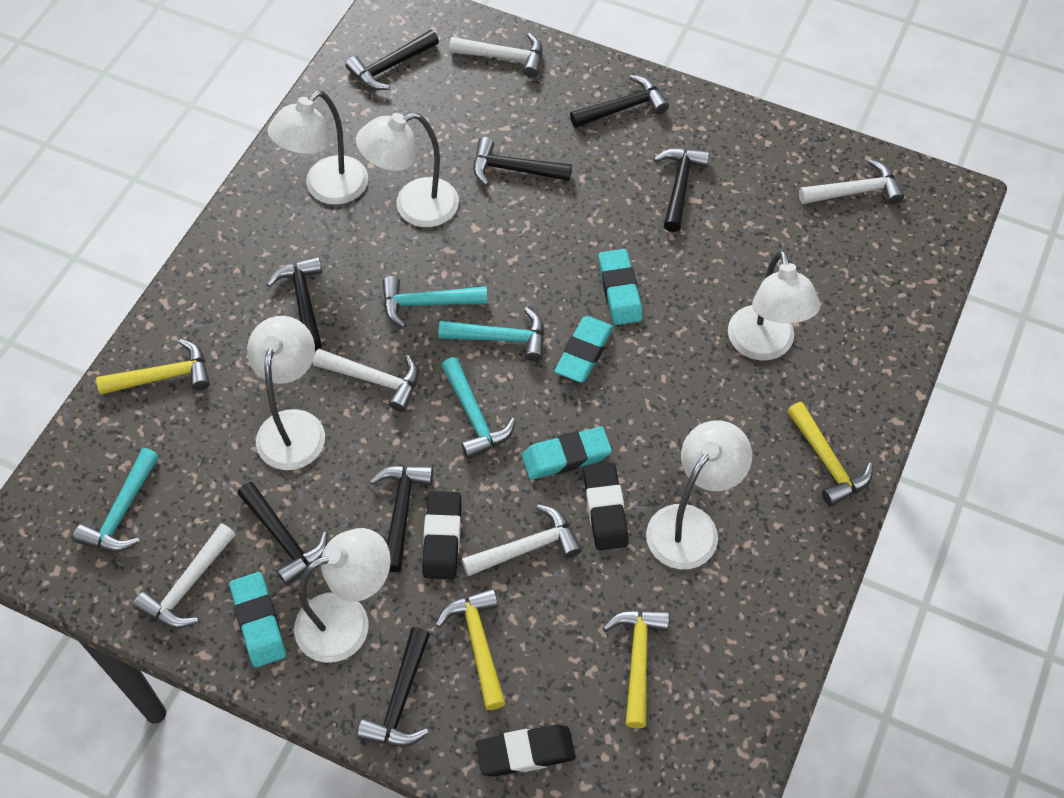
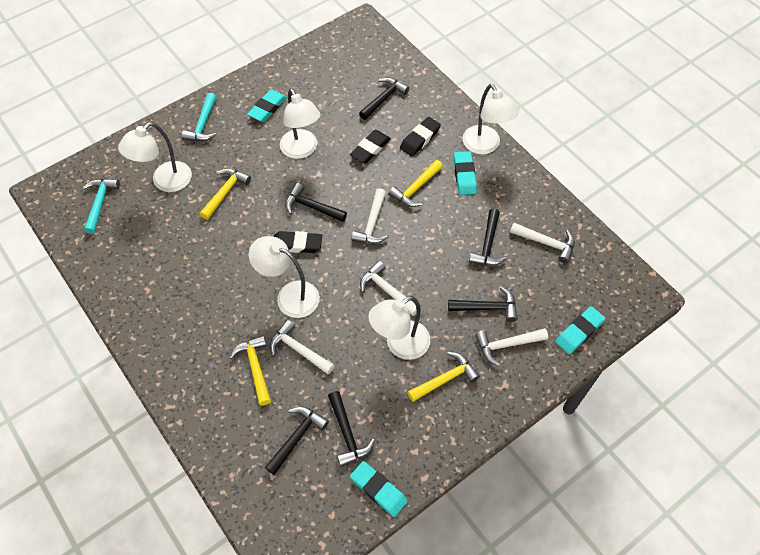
black hammer: [238,482,327,586] [266,256,322,351] [346,30,439,90] [357,627,430,747] [369,466,433,572] [474,137,572,186] [570,75,669,128] [654,148,710,232] = 8 -> [265,406,329,475] [285,183,347,222] [328,391,375,467] [359,77,410,120] [448,287,518,322] [469,209,507,265] = 6
turquoise hammer: [73,448,159,552] [382,276,487,328] [438,307,544,362] [441,357,516,459] = 4 -> [83,179,120,234] [182,93,217,141] = 2
white lamp: [247,316,325,470] [268,90,368,205] [294,528,391,663] [356,112,459,227] [646,420,752,569] [728,250,820,361] = 6 -> [118,122,192,192] [249,236,320,318] [280,88,320,159] [368,296,430,360] [462,84,519,154] = 5

